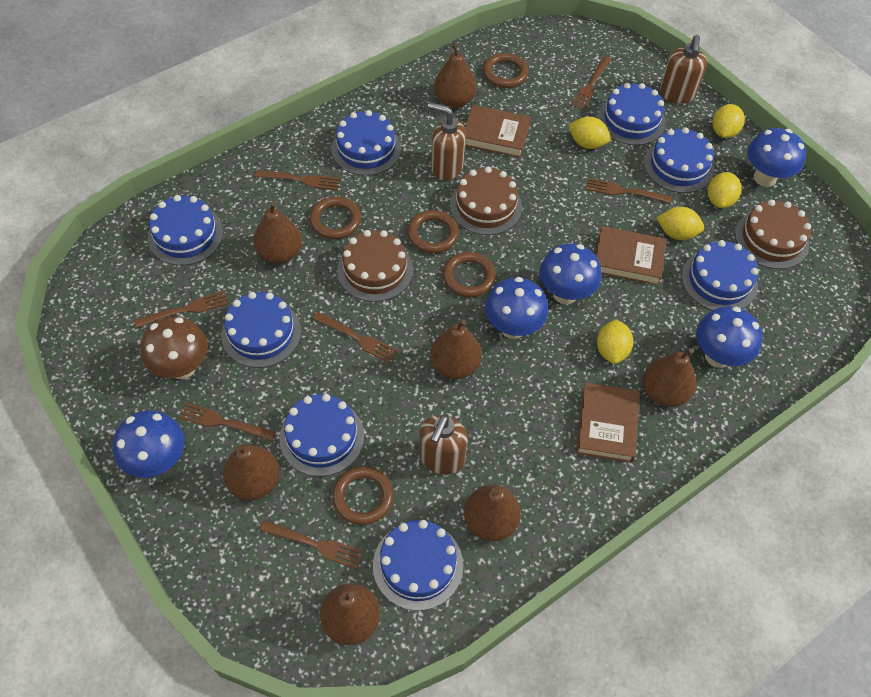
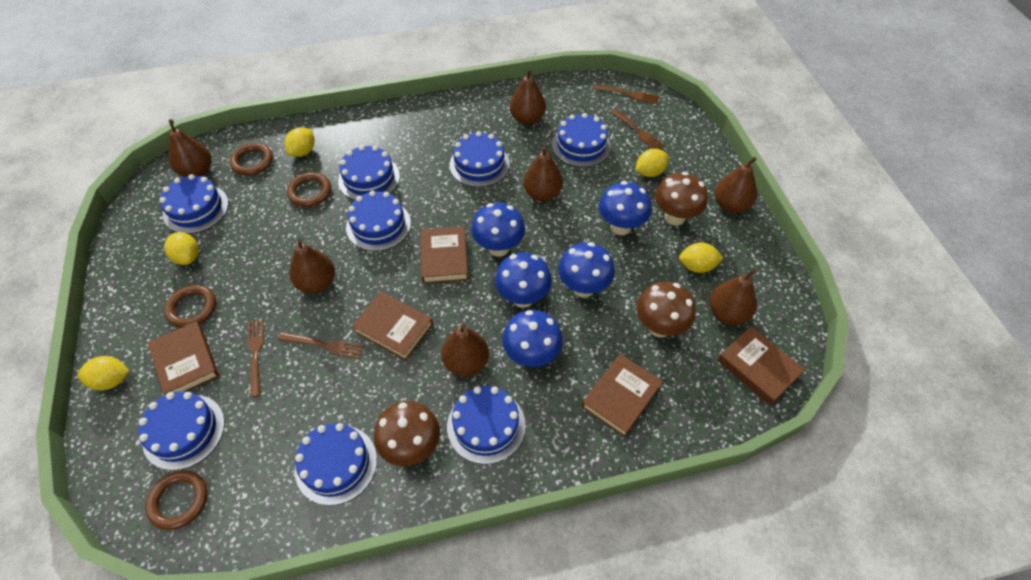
brown book: [465,105,531,158] [576,383,639,463] [596,226,667,285] = 3 -> [148,321,219,394] [352,292,433,361] [421,226,468,284] [582,354,663,437] [717,326,805,405] = 5
brown cake: [337,230,413,302] [450,167,522,235] [735,199,811,269] = 3 -> none = 0
brown fork: [134,290,229,328] [178,402,276,441] [255,170,340,191] [259,520,364,569] [312,311,398,364] [571,56,612,110] [586,178,672,204] = 7 -> [248,319,264,398] [278,332,364,359] [593,84,659,104] [610,109,665,149] = 4
brown mushroom: [141,317,208,379] = 1 -> [374,401,440,466] [636,281,696,337] [655,172,708,226] = 3
brown ring: [310,197,361,239] [332,467,394,525] [407,210,459,253] [443,252,496,297] [483,53,529,88] = 5 -> [145,470,208,530] [164,285,216,328] [230,143,273,176] [287,172,331,207] = 4
brown soap dispenser: [419,414,468,475] [428,102,466,181] [660,35,707,104] = 3 -> none = 0

